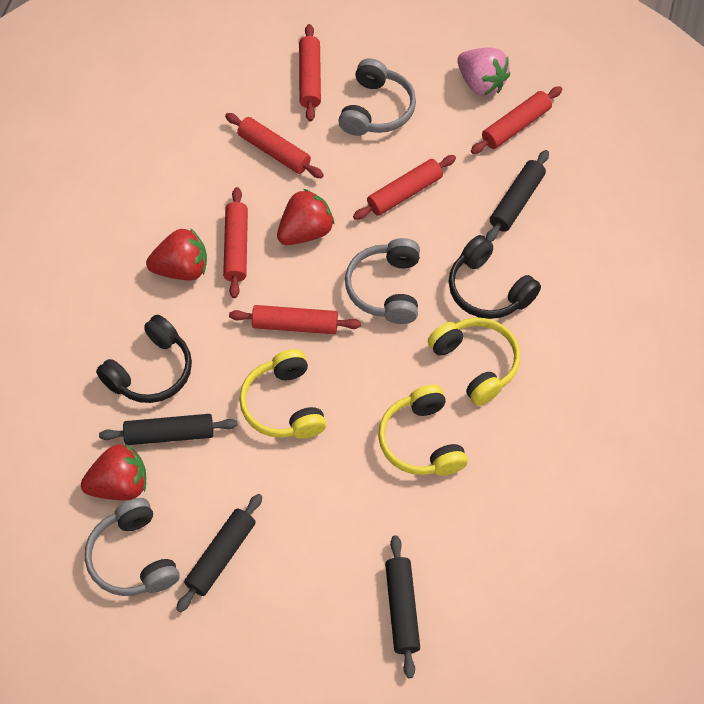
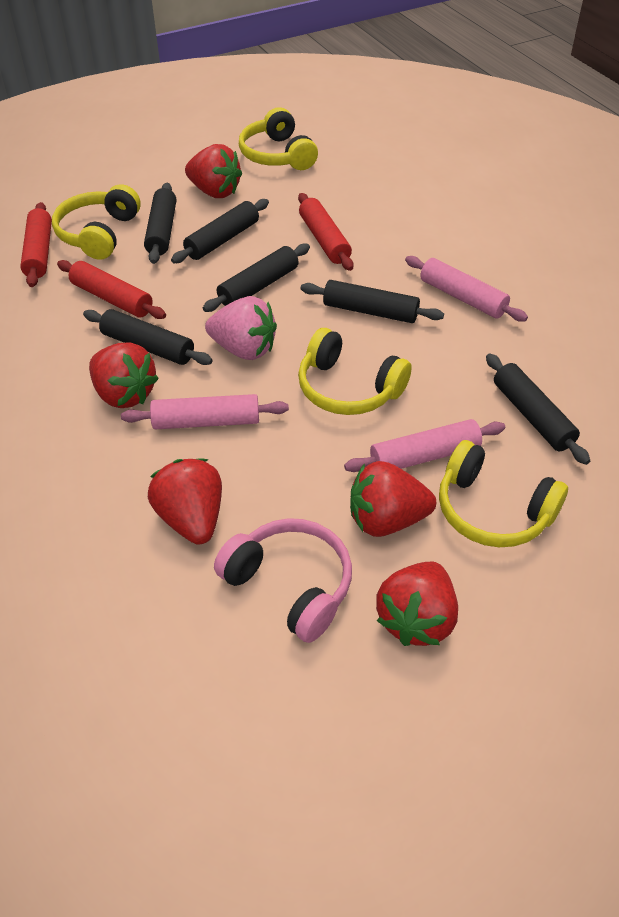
black headphones: [96,315,192,403] [449,235,541,319] = 2 -> none = 0
black rolling pin: [99,414,238,445] [176,494,262,613] [385,535,420,678] [486,150,549,242] = 4 -> [83,309,213,365] [144,183,176,264] [171,199,269,263] [203,243,310,312] [301,280,444,323] [486,353,590,465] = 6
grey headphones: [85,498,180,596] [338,58,416,136] [345,238,420,324] = 3 -> none = 0
pink headphones: none = 0 -> [214,518,352,643] = 1
pink rolling pin: none = 0 -> [121,394,289,430] [344,419,505,472] [405,256,528,322] = 3
red rolling pin: [223,187,248,298] [225,113,324,178] [229,305,361,334] [299,24,321,122] [353,155,456,220] [471,86,562,154] = 6 -> [20,202,52,287] [57,260,166,319] [298,193,353,271] = 3
red strawberry: [81,444,146,500] [146,228,207,280] [277,189,335,245] = 3 -> [89,342,159,408] [148,458,222,545] [185,144,242,198] [350,461,436,537] [376,562,458,646] = 5
yellow headphones: [239,349,326,439] [378,385,468,476] [428,317,520,406] = 3 -> [52,184,141,260] [239,107,318,170] [298,328,412,415] [439,440,568,547] = 4

